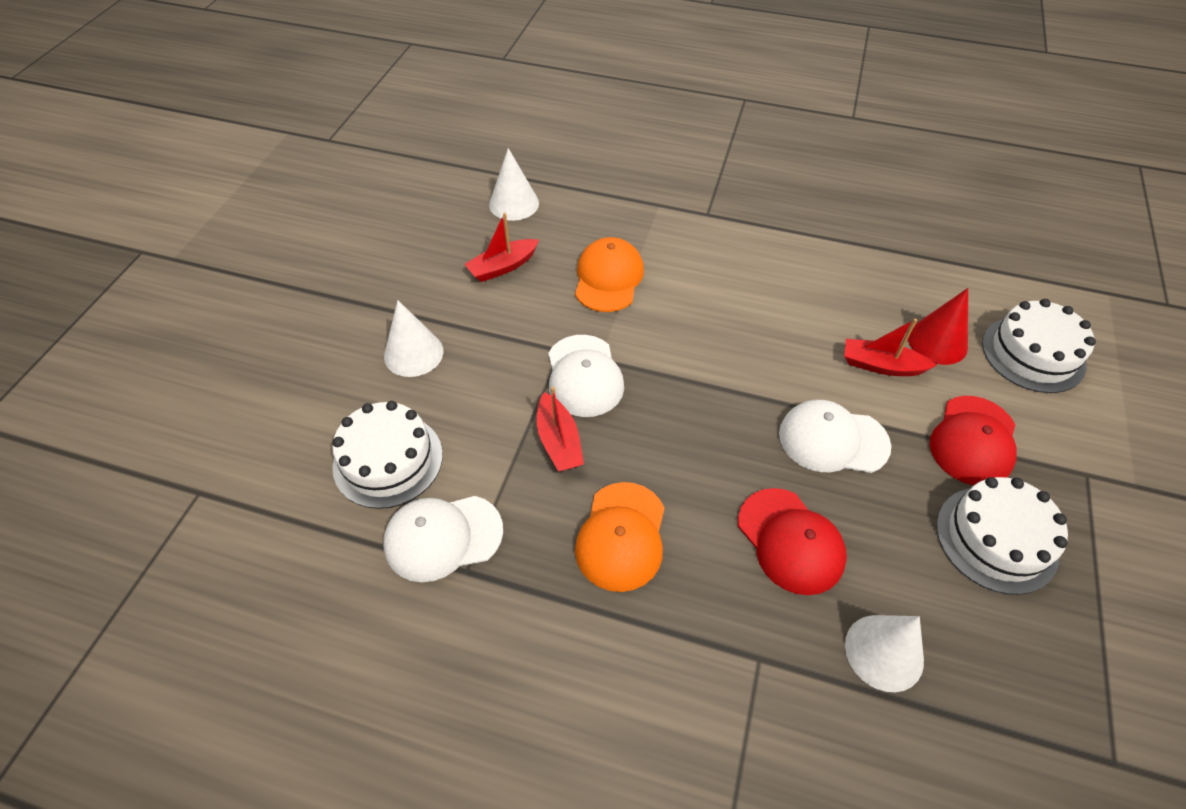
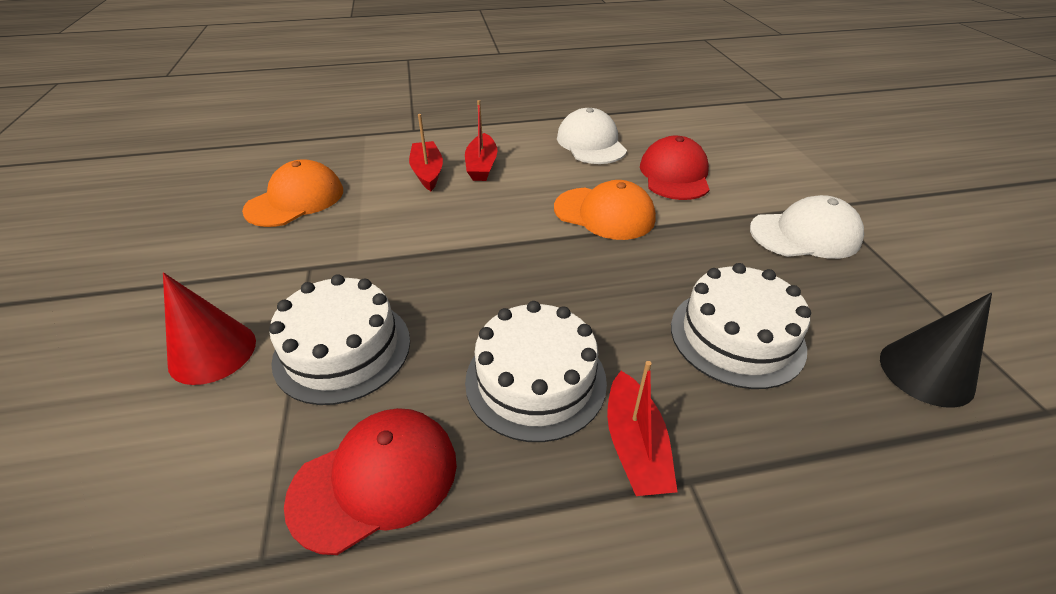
black cone: none = 0 -> [880,293,992,408] = 1
white cap: [383,496,503,582] [548,335,624,417] [779,399,891,473] = 3 -> [557,108,627,164] [750,195,864,259] = 2
white cone: [384,300,444,377] [489,148,539,221] [845,615,924,692] = 3 -> none = 0

